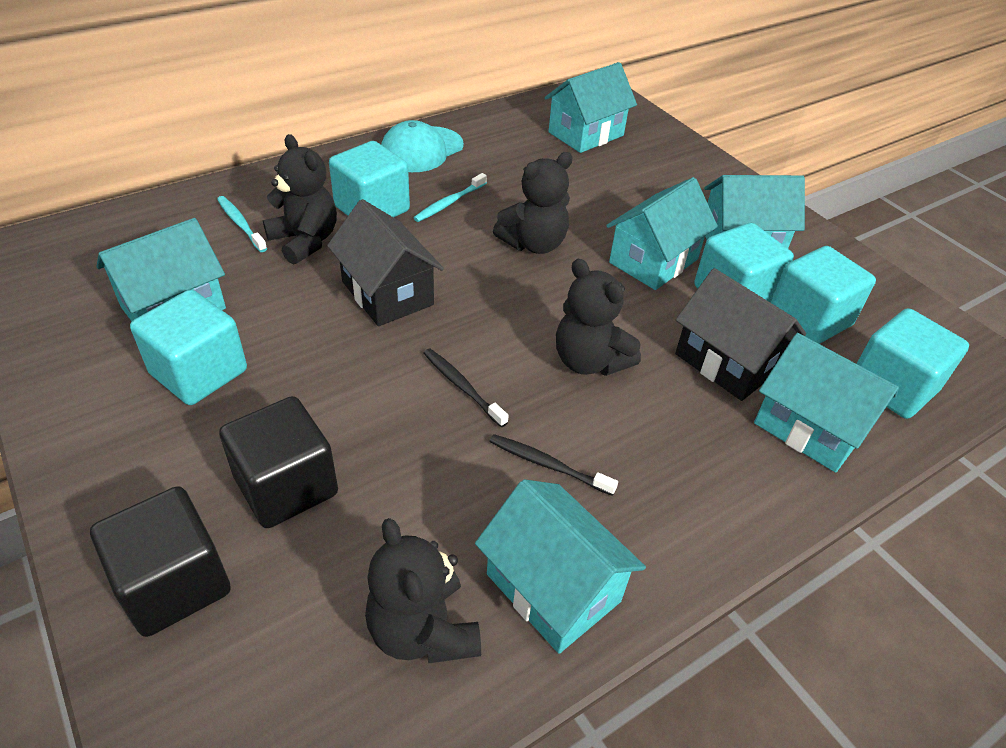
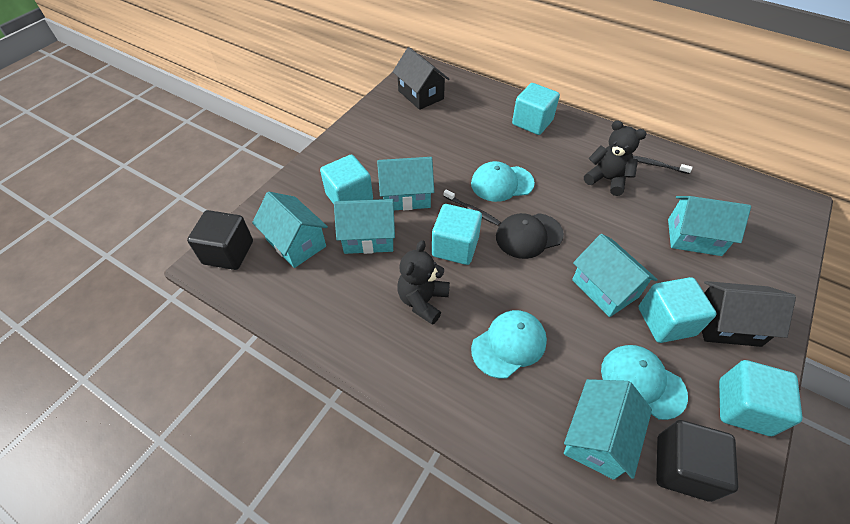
black cap: none = 0 -> [496,213,564,259] = 1
black teddy bear: [263,134,337,265] [365,518,481,664] [493,152,573,254] [556,259,641,376] = 4 -> [397,240,450,325] [584,120,647,196] = 2
turquoise cap: [381,120,464,172] = 1 -> [471,161,535,202] [471,310,547,379] [601,345,688,420] = 3
turquoise toothbrush: [217,196,267,252] [414,173,487,222] = 2 -> none = 0

